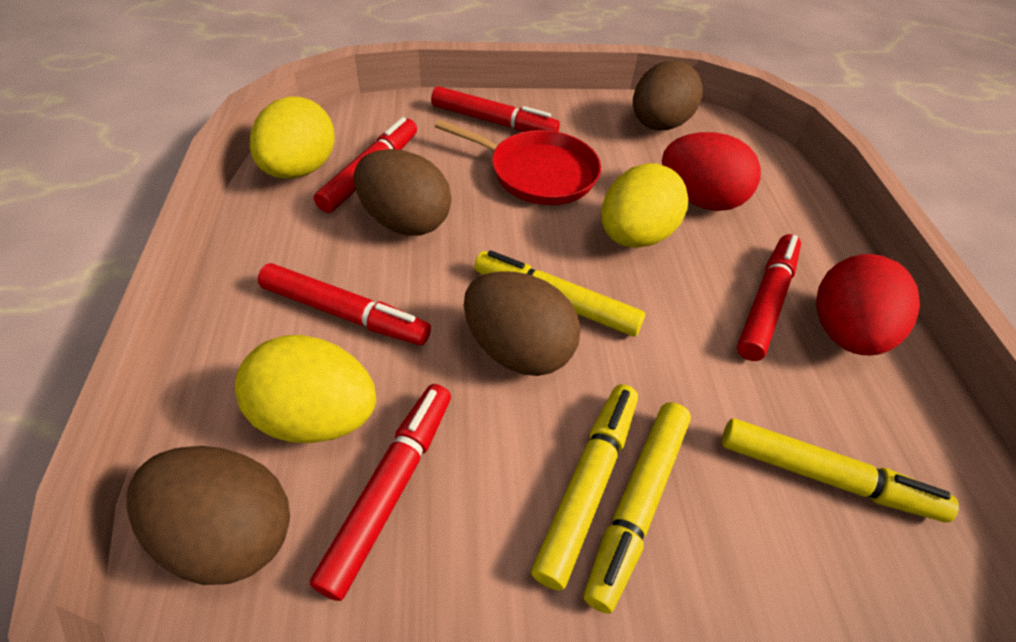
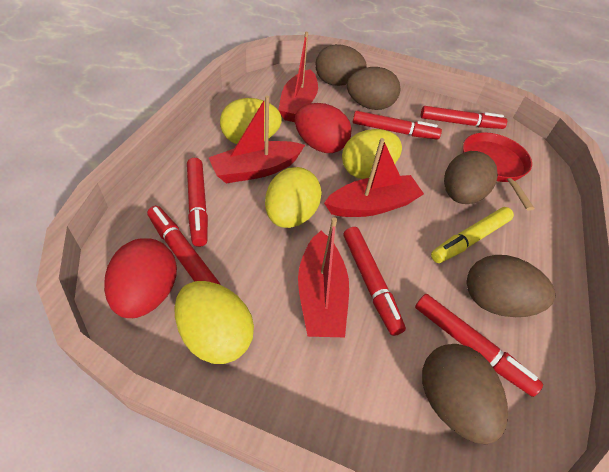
brown egg: [127,446,290,585] [353,149,451,236] [464,272,581,376] [633,60,703,130] = 4 -> [315,44,367,86] [347,67,400,110] [422,344,508,444] [444,151,498,204] [466,255,555,317] = 5
red boat: none = 0 -> [209,96,305,183] [278,32,318,122] [298,217,349,337] [324,138,424,217] = 4
red marker: [258,263,431,345] [310,384,451,601] [314,117,417,213] [431,86,560,132] [737,234,801,361] = 5 -> [147,206,220,285] [187,158,208,247] [343,227,406,336] [353,111,442,140] [415,294,543,397] [421,106,507,129] = 6
yellow egg: [235,335,376,443] [250,96,335,179] [602,163,688,248] = 3 -> [174,281,254,364] [220,98,282,144] [265,167,322,228] [342,129,402,179] = 4
yellow marker: [474,250,645,336] [531,384,638,591] [584,402,691,614] [722,418,959,523] = 4 -> [431,207,514,263] = 1

